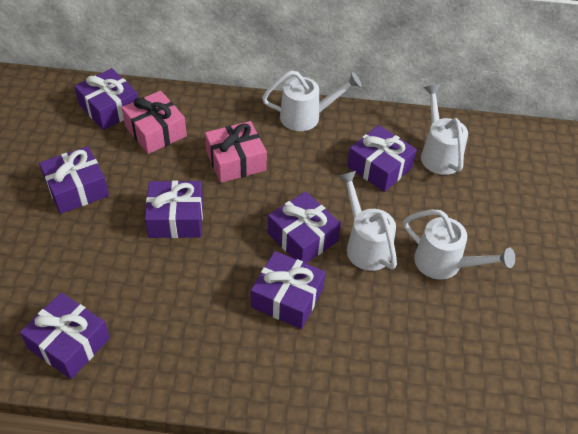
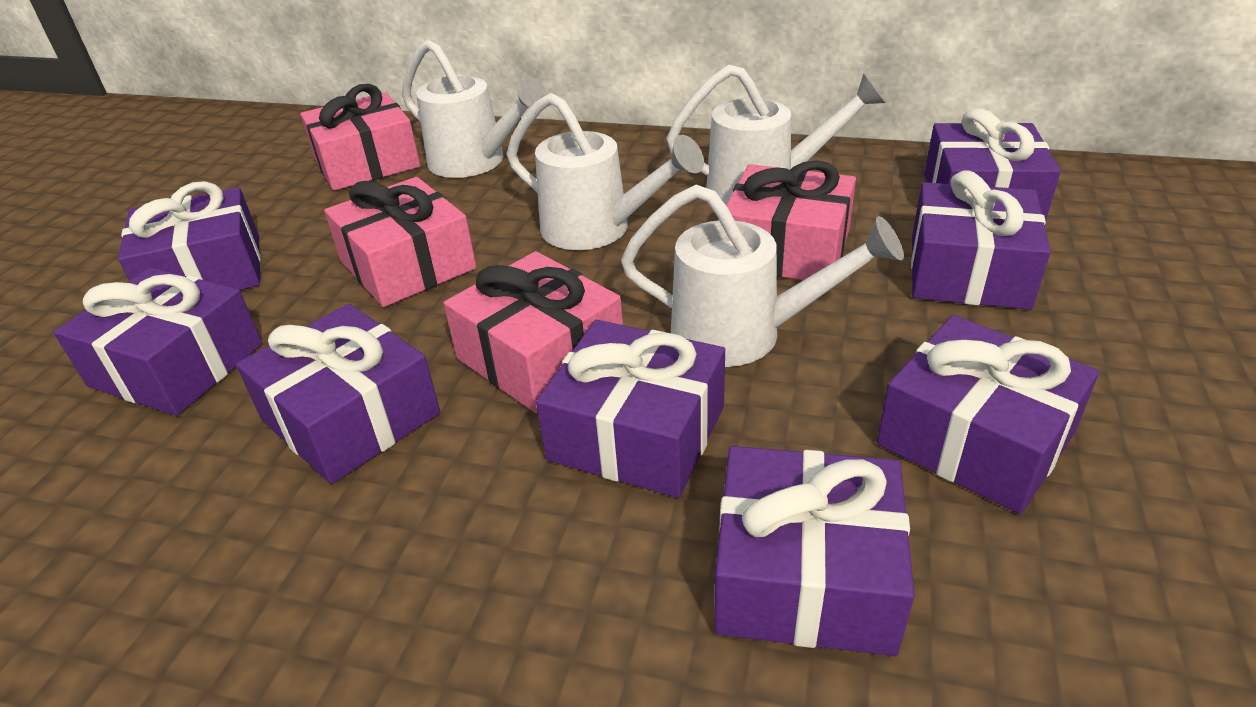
pink gift: [122,91,187,154] [205,121,267,183] = 2 -> [300,84,421,191] [324,177,476,307] [444,251,623,413] [726,160,856,280] = 4
purple gift: [20,293,110,379] [39,146,109,214] [74,68,138,130] [145,180,203,238] [251,251,325,329] [268,192,341,263] [347,125,417,192] = 7 -> [54,267,262,416] [118,181,261,290] [236,304,440,484] [536,320,725,498] [714,446,915,656] [877,315,1099,514] [911,170,1051,310] [924,108,1061,221] = 8

